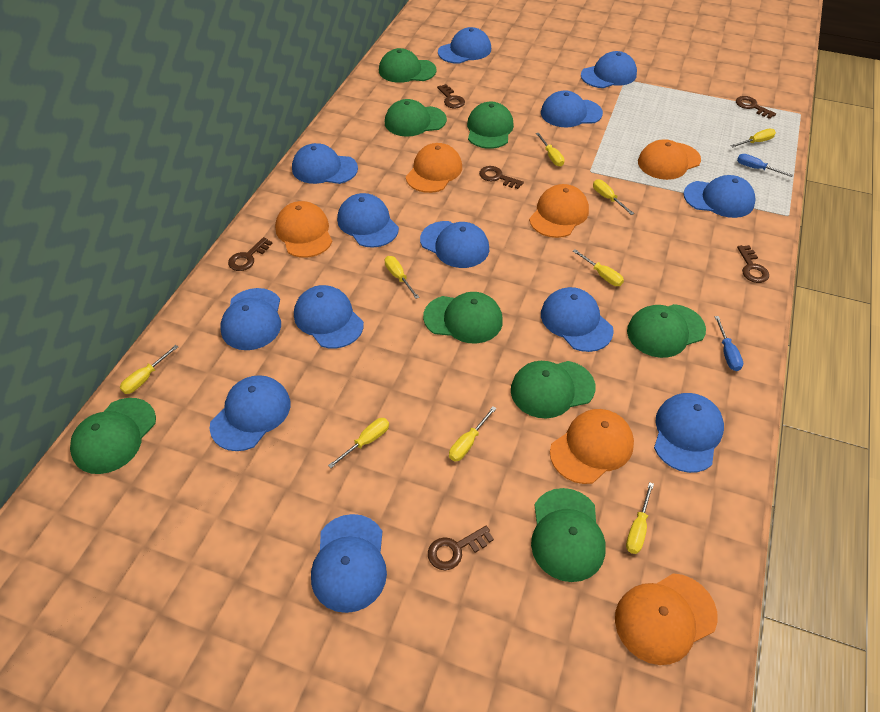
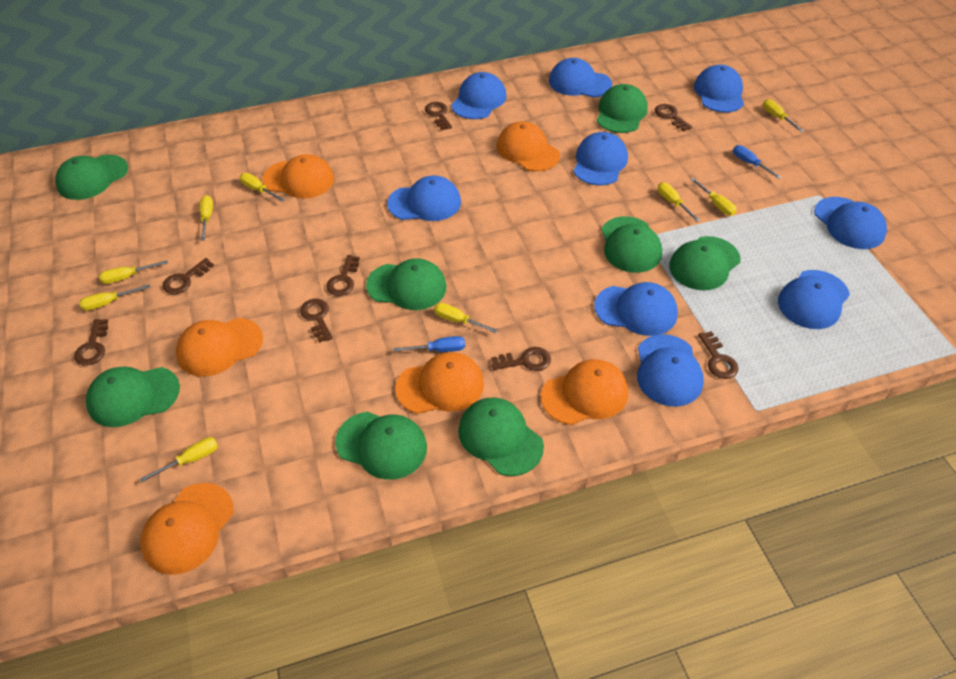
blue cap: [210,375,290,451] [220,288,281,350] [292,143,358,184] [294,285,364,348] [311,514,387,613] [337,193,399,248] [420,221,489,268] [438,27,491,64] [541,90,603,127] [541,287,614,352] [581,51,637,88] [654,393,724,473] [683,175,755,218] = 13 -> [387,176,461,221] [451,72,506,119] [549,58,612,98] [573,132,628,186] [594,282,678,336] [637,334,704,407] [694,65,744,113] [778,270,850,329] [814,197,887,249] = 9
brown key: [228,237,273,271] [428,526,494,570] [437,84,465,108] [479,166,524,189] [736,96,776,119] [737,245,769,283] = 6 -> [74,319,108,366] [162,258,214,294] [300,299,333,343] [326,255,360,296] [425,102,452,130] [491,347,551,371] [655,104,693,132] [698,331,739,379] = 8

